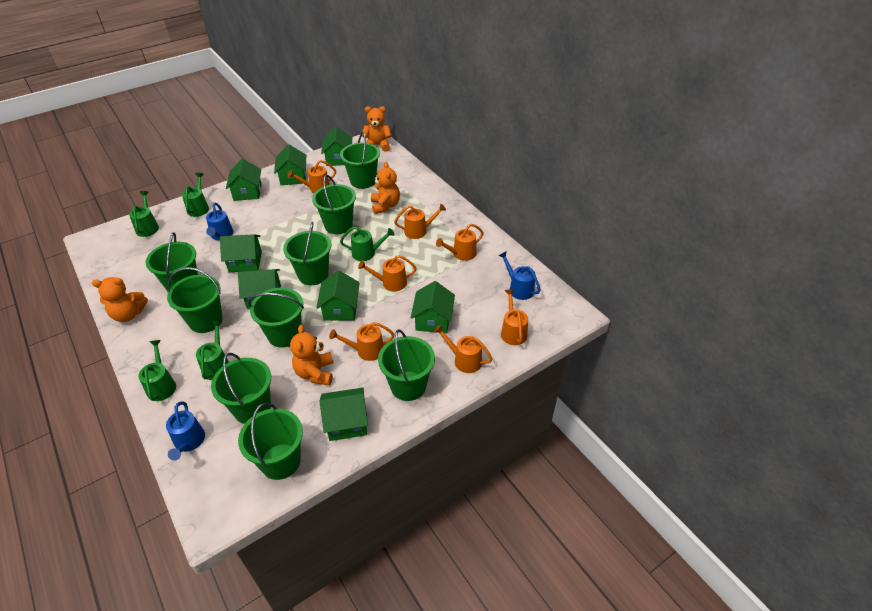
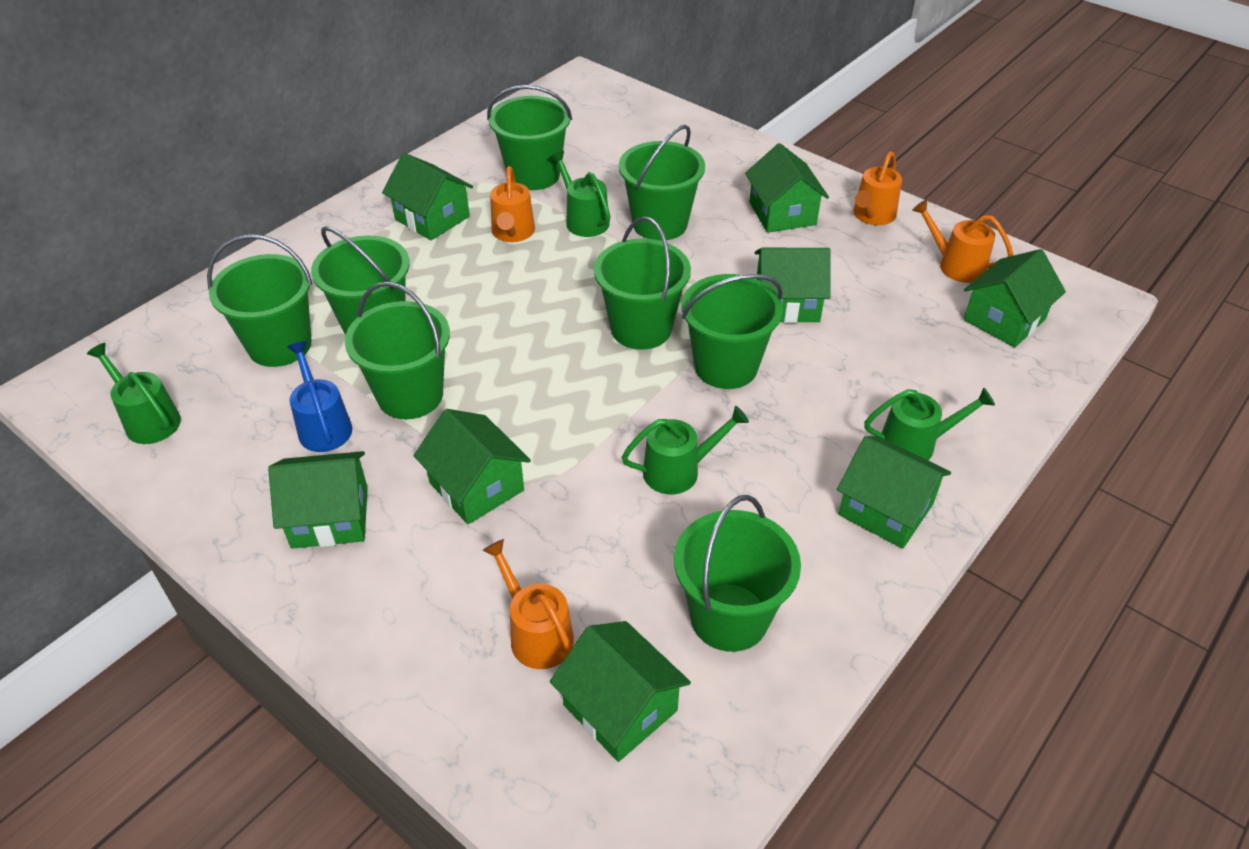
blue watering can: [166,401,205,461] [206,202,233,240] [498,252,541,300] = 3 -> [287,341,353,452] = 1
green bucket: [145,232,198,291] [167,267,223,333] [211,353,271,424] [238,403,303,480] [248,288,304,348] [283,222,331,285] [312,175,356,234] [340,132,380,189] [378,329,435,401] = 9 -> [207,234,313,367] [311,226,410,335] [345,282,450,419] [487,85,572,190] [594,216,691,350] [619,125,705,241] [674,495,801,652] [682,274,783,389] = 8
green watering can: [129,191,159,237] [138,340,176,401] [182,173,209,217] [196,321,229,380] [340,227,395,261] = 5 -> [87,343,181,444] [549,151,611,237] [622,406,749,494] [864,387,995,460] = 4
orange teddy bear: [92,277,148,322] [290,325,333,385] [362,106,392,152] [371,161,400,214] = 4 -> none = 0
orange watering can: [288,160,336,193] [329,322,395,361] [358,255,417,291] [394,204,446,239] [434,325,492,373] [436,224,484,261] [501,289,528,345] = 7 -> [482,539,574,669] [490,166,535,242] [853,151,902,225] [912,199,1013,283] = 4

